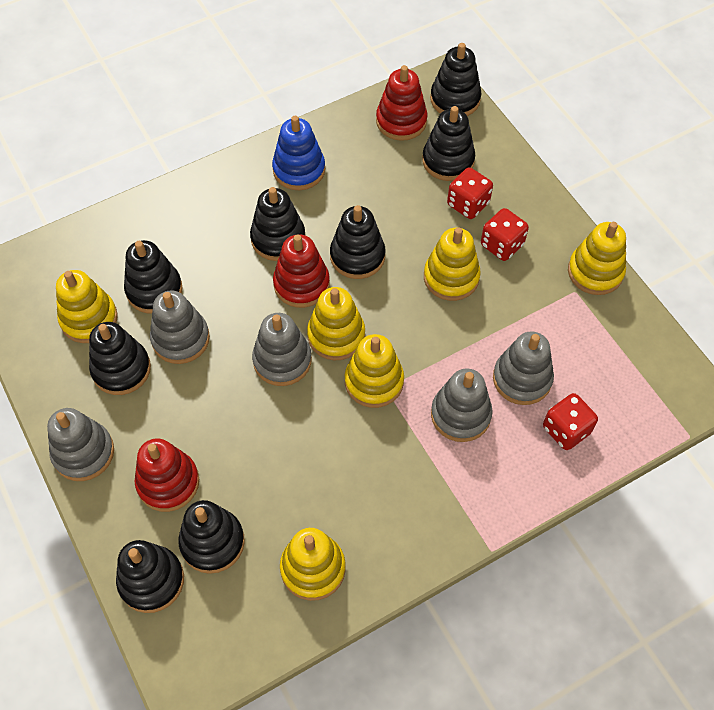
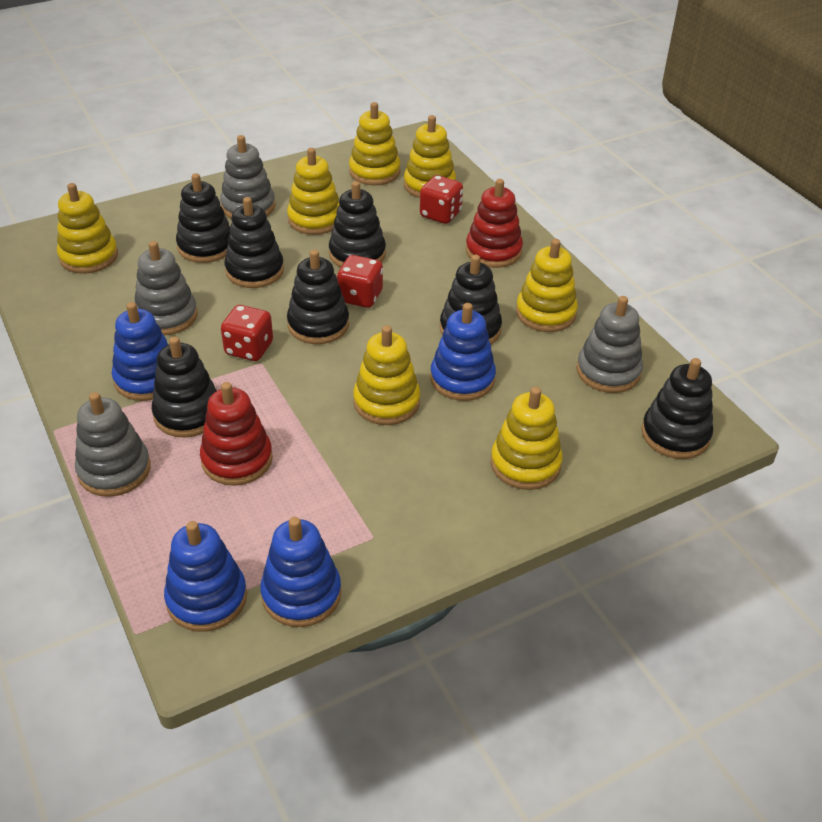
black stacking toy: [89,322,151,395] [116,540,184,613] [124,240,183,314] [178,500,245,574] [250,187,305,261] [330,205,386,279] [422,106,475,181] [430,43,481,116] = 8 -> [152,337,217,437] [176,173,230,263] [225,197,284,288] [287,249,349,344] [329,181,386,267] [440,255,502,345] [641,358,713,459] = 7
blue stacking toy: [272,116,325,190] = 1 -> [112,302,169,401] [164,521,247,632] [260,517,341,627] [430,303,496,401] = 4
grey stacking toy: [47,408,114,481] [150,290,210,364] [252,313,312,386] [431,369,493,442] [493,332,554,405] = 5 -> [75,392,151,497] [135,241,198,335] [220,135,275,218] [577,296,643,393] = 4
red stacking toy: [134,438,199,512] [273,234,330,308] [376,65,427,141] = 3 -> [200,382,273,486] [466,179,523,268] = 2
yellow stacking toy: [56,270,118,343] [280,528,346,601] [307,287,365,360] [345,334,404,408] [424,227,481,301] [568,222,626,295] = 6 -> [57,183,118,274] [287,148,340,235] [349,102,400,185] [353,325,420,425] [404,115,456,198] [491,387,563,490] [516,239,578,332] = 7

